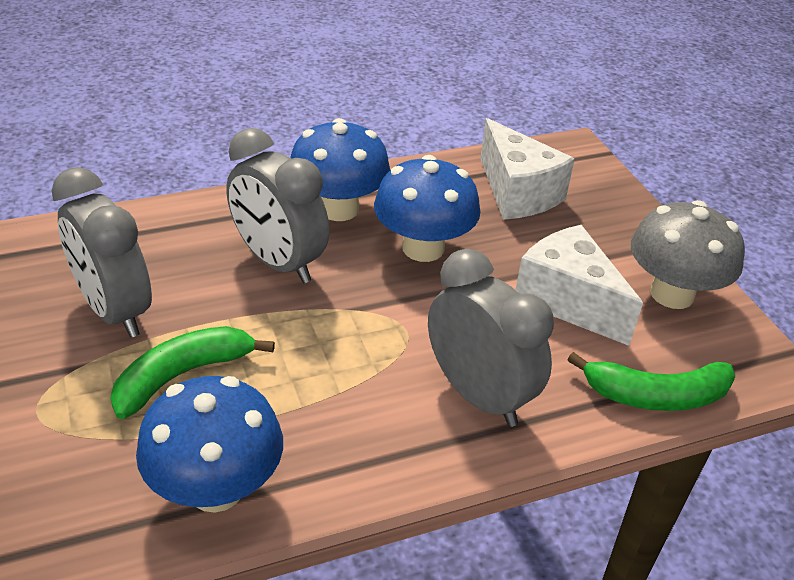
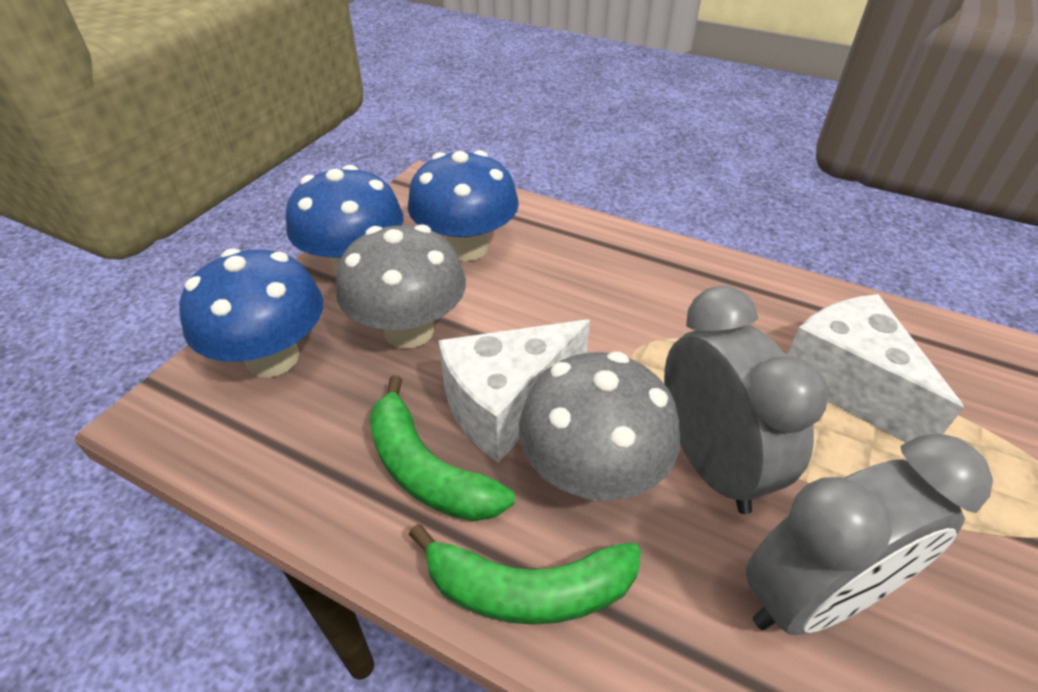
grey clock: [52,167,152,338] [226,128,330,283] [428,249,554,427] = 3 -> [664,286,828,514] [746,433,993,635] = 2
grey mushroom: [631,200,745,309] = 1 -> [336,224,466,349] [519,352,680,500] = 2

